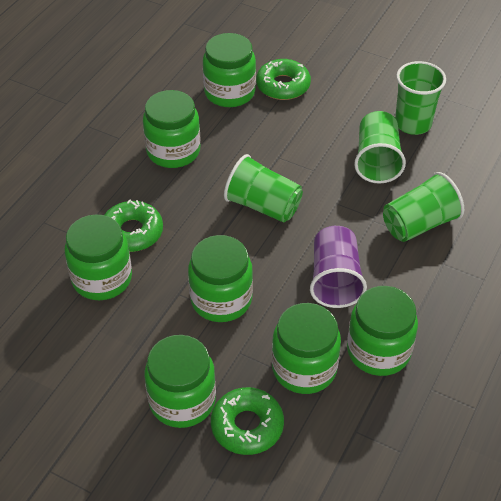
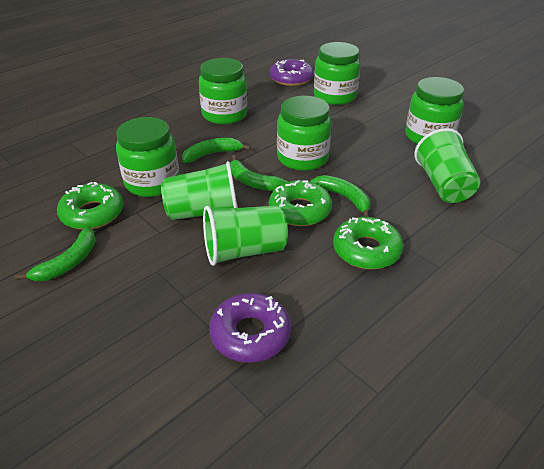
green banana: none = 0 -> [15,227,96,281] [182,138,251,163] [230,155,288,191] [310,175,370,217] = 4
green cup: [224,154,303,223] [354,111,406,184] [383,172,464,242] [395,61,446,135] = 4 -> [161,161,238,220] [203,206,288,266] [414,128,480,203] = 3
green jar: [65,214,132,300] [143,90,200,168] [145,335,216,428] [188,235,253,322] [203,33,256,107] [272,303,341,394] [347,286,418,376] = 7 -> [116,117,180,197] [199,58,248,124] [277,96,332,171] [314,42,361,105] [405,77,464,144] = 5
purple cup: [310,226,367,308] = 1 -> none = 0
purple donut: none = 0 -> [209,293,291,363] [270,59,314,86] = 2

